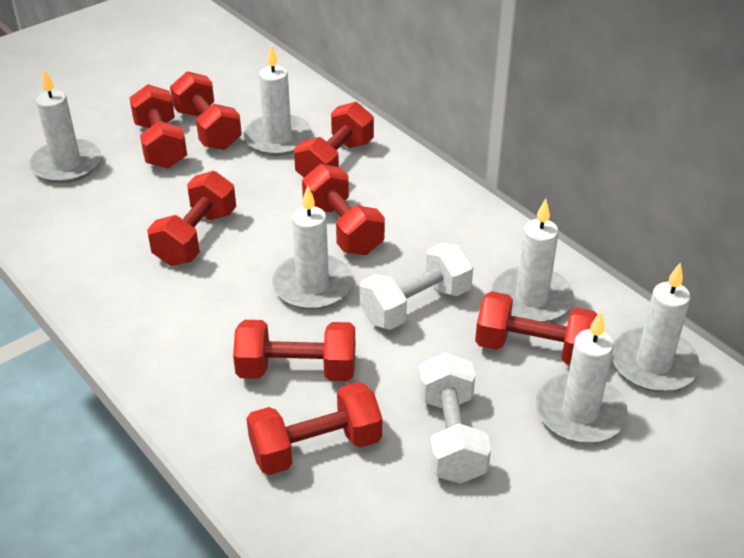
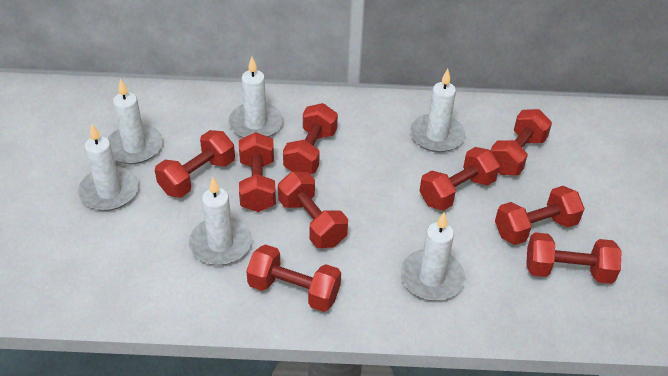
red dumbbell: [129,84,187,169] [147,171,236,266] [170,71,242,150] [233,320,355,381] [246,382,382,475] [294,102,374,177] [302,164,385,255] [475,291,598,365] = 8 -> [155,130,235,198] [239,132,276,212] [246,244,341,312] [278,172,348,248] [283,103,338,174] [419,147,500,211] [491,109,552,175] [495,186,585,245] [526,232,622,284] = 9
white dumbbell: [360,243,473,330] [418,352,491,484] = 2 -> none = 0

